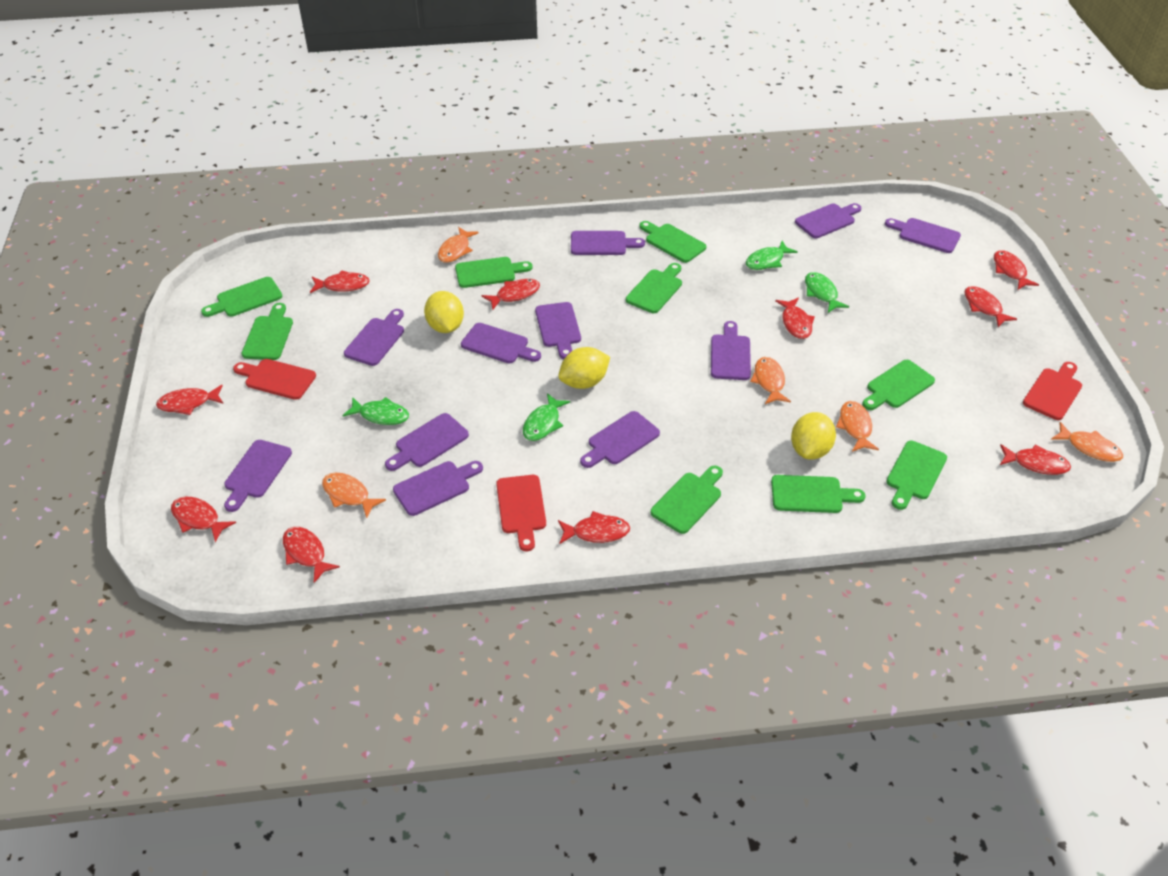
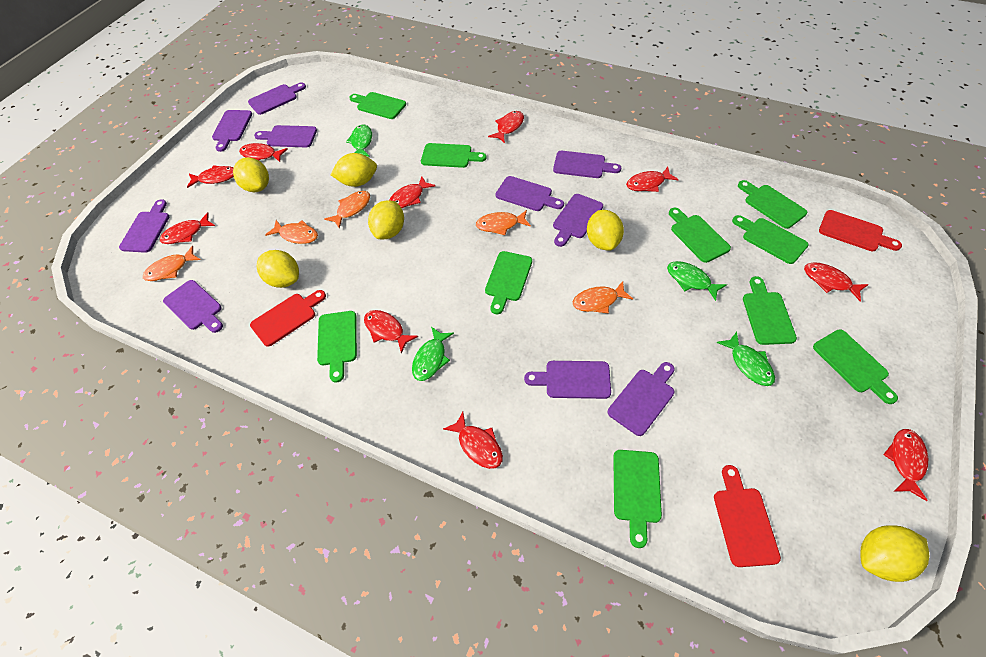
green cutting board: [201,277,282,317] [242,303,293,360] [455,257,532,288] [626,263,682,313] [639,221,706,263] [650,466,723,534] [771,475,866,513] [862,360,935,410] [886,441,947,510] = 9 -> [317,311,357,383] [349,92,406,119] [421,143,486,168] [485,251,532,314] [613,450,662,548] [669,208,731,263] [732,215,809,264] [738,180,807,229] [743,276,797,345] [813,329,898,404] = 10
purple cutting board: [224,440,292,512] [344,309,404,366] [385,413,469,471] [393,461,483,516] [461,323,541,364] [535,302,581,359] [571,231,645,255] [580,411,660,468] [711,321,751,380] [795,203,861,238] [885,218,961,253] = 11 -> [119,199,169,253] [163,280,223,333] [212,110,252,152] [248,82,306,115] [254,125,317,147] [495,176,564,211] [524,361,611,399] [553,151,621,178] [553,194,603,247] [608,362,675,436] = 10
yellow lemon: [424,291,464,333] [558,347,610,389] [791,412,836,459] = 3 -> [233,157,269,192] [257,250,299,288] [330,153,377,187] [368,200,404,239] [587,210,624,251] [860,525,929,582] = 6

